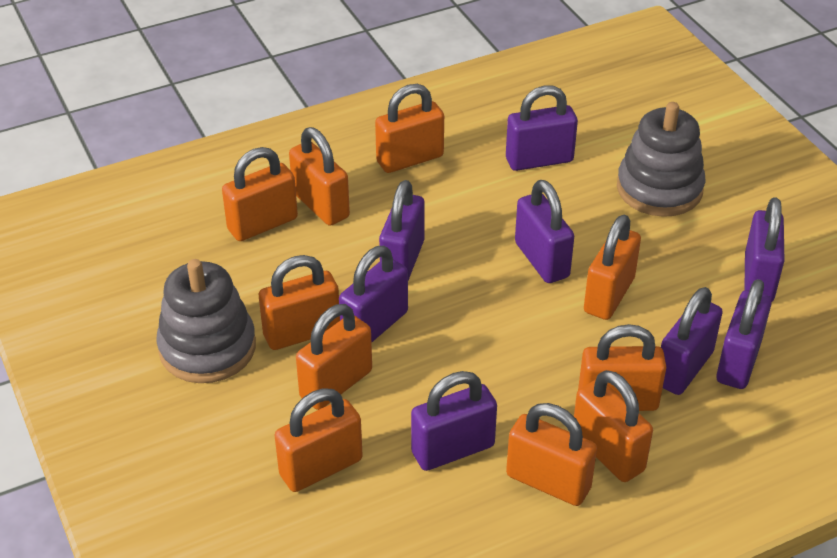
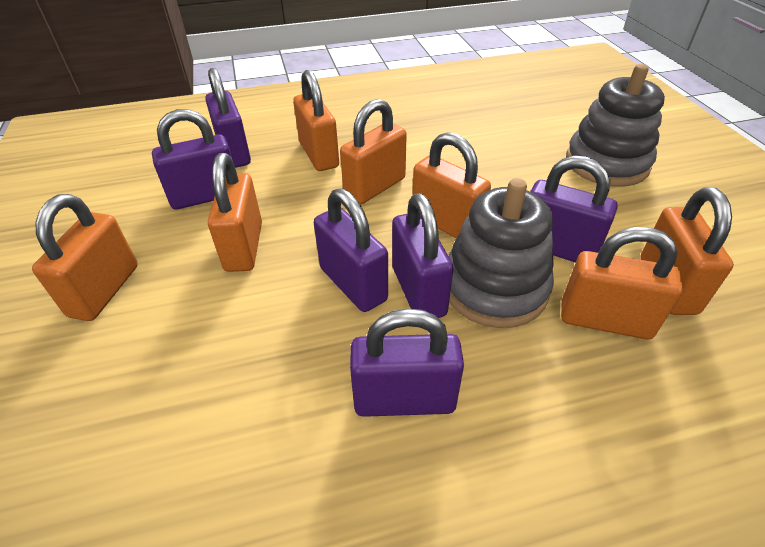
orange padlock: [222,147,298,241] [259,255,340,350] [275,388,363,492] [289,127,350,226] [296,304,372,410] [375,84,444,173] [506,403,597,506] [574,370,653,482] [578,324,667,411] [584,215,641,320] = 10 -> [32,194,138,321] [208,153,262,272] [293,70,339,171] [340,99,407,205] [412,132,491,238] [561,227,683,339] [640,187,734,315] = 7
purple padlock: [339,246,408,343] [379,180,425,280] [411,371,497,471] [506,85,578,171] [515,180,574,283] [661,287,723,395] [716,279,772,389] [744,197,785,302] = 8 -> [152,109,232,210] [205,68,251,168] [314,188,388,312] [350,308,464,417] [392,194,453,318] [530,156,618,263] = 6

